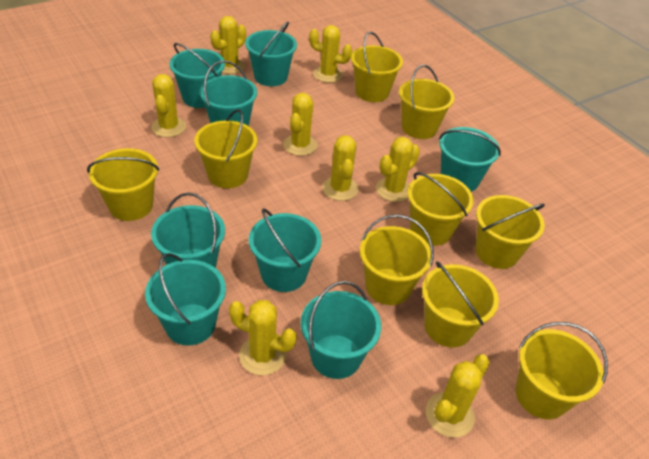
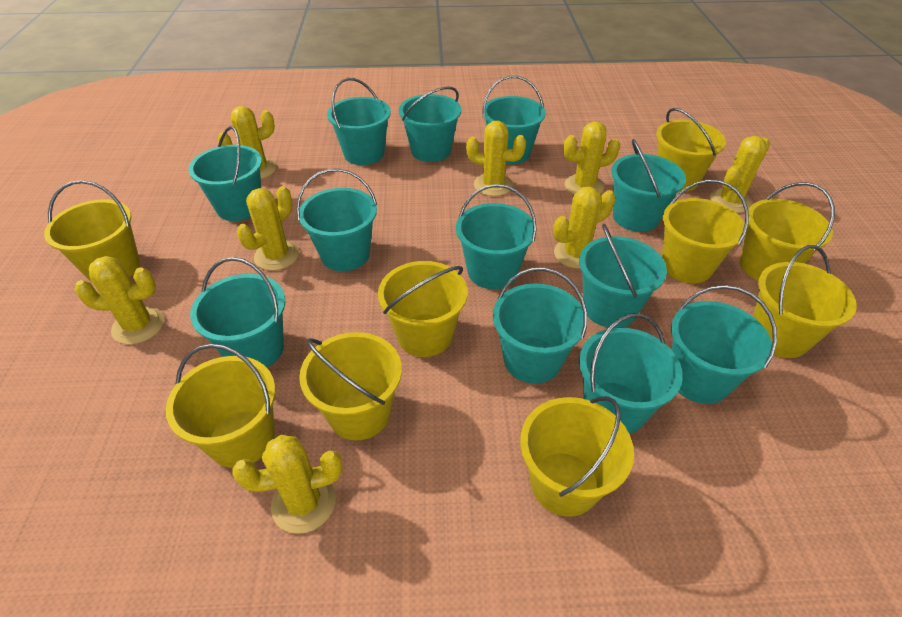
turquoise bucket: [145,253,226,346] [151,192,225,268] [170,43,225,108] [199,61,257,126] [245,22,297,86] [249,208,321,292] [301,281,381,379] [439,127,501,192] = 8 -> [188,126,262,221] [190,257,285,368] [296,168,377,271] [327,78,391,165] [399,87,461,162] [456,184,537,289] [482,76,546,164] [493,267,587,384] [579,224,667,328] [579,313,683,434] [611,139,686,232] [671,285,777,404] = 12

